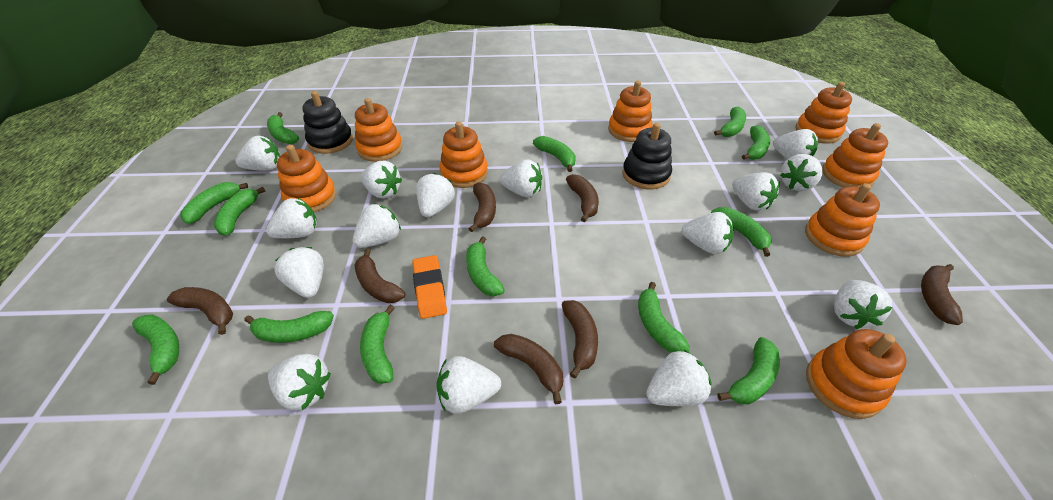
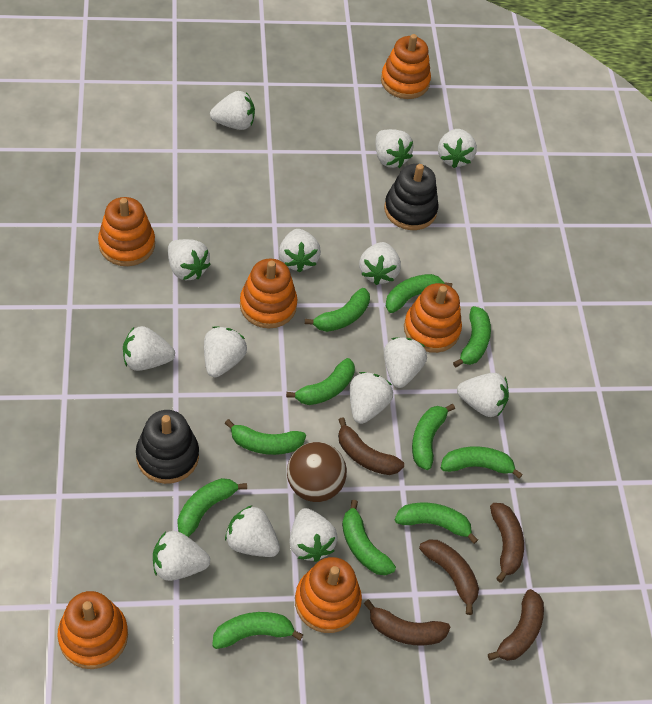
brown ball: none = 0 -> [287,442,347,502] = 1
brown banana: [167,287,233,335] [354,249,405,303] [469,182,496,232] [494,334,563,404] [562,300,598,378] [566,174,599,222] [921,264,963,325] = 7 -> [338,417,404,475] [363,599,451,646] [419,540,479,615] [488,589,544,661] [490,503,524,583] = 5
green banana: [132,314,179,385] [180,182,248,224] [214,187,265,236] [244,311,334,343] [267,112,299,144] [360,305,395,384] [466,236,505,296] [533,136,576,172] [638,282,690,353] [711,207,772,257] [714,107,746,137] [717,337,780,404] [742,125,770,160] = 13 -> [177,478,247,537] [212,612,303,649] [225,419,306,455] [286,358,355,405] [305,288,370,332] [342,500,396,575] [385,274,452,313] [395,503,478,544] [412,404,455,470] [441,446,523,479] [453,306,491,367] = 11
orange eraser: [412,255,447,319] = 1 -> none = 0
orange stacking toy: [277,145,336,212] [355,98,403,162] [440,121,488,188] [608,81,653,142] [796,82,852,144] [805,183,880,257] [806,329,907,419] [822,123,888,188] = 8 -> [57,591,128,669] [98,197,155,266] [240,258,298,329] [295,557,362,633] [381,34,431,99] [404,283,462,353] = 6
white strawberry: [236,136,280,171] [266,198,317,239] [268,353,331,410] [274,247,324,298] [353,204,401,248] [361,161,402,199] [416,173,455,217] [436,356,501,414] [500,159,542,198] [646,350,712,406] [682,212,734,254] [732,172,780,210] [773,129,818,159] [780,154,822,191] [834,280,893,329] = 15 -> [123,326,175,371] [153,531,210,581] [168,239,211,280] [204,326,247,377] [210,91,255,130] [225,505,280,557] [279,229,321,273] [289,508,338,562] [350,372,393,424] [359,242,401,285] [375,129,414,168] [384,337,427,388] [438,129,477,168] [457,373,509,417] = 14

